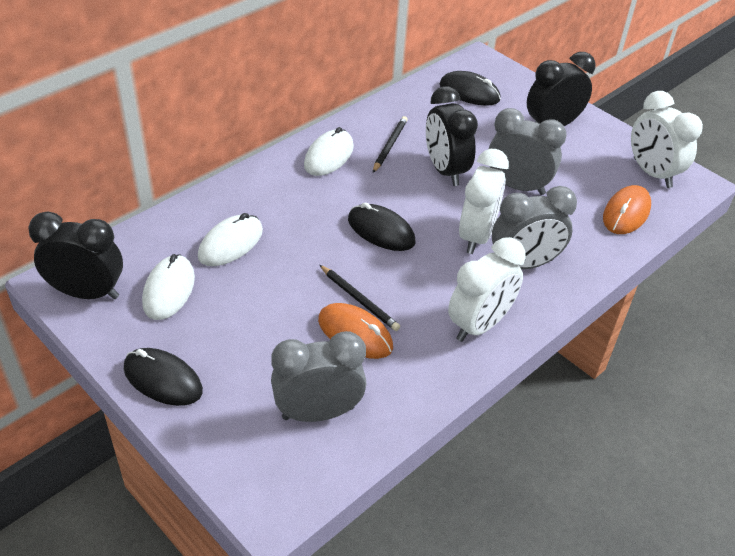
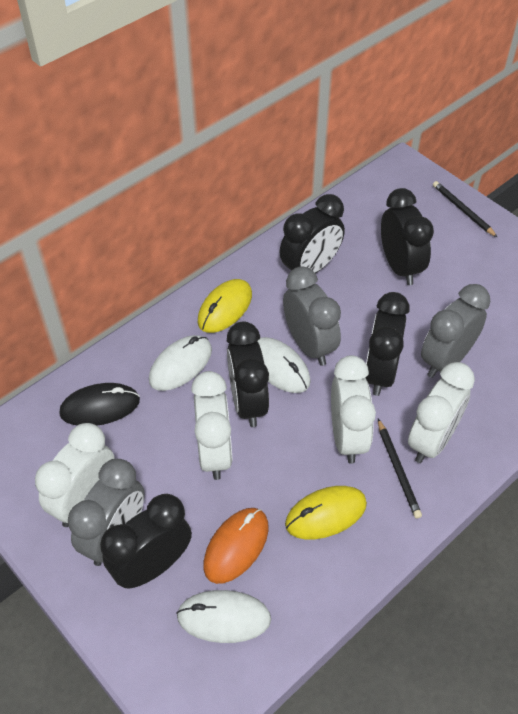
black clock: [28,211,123,299] [426,86,478,186] [527,52,596,126] = 3 -> [100,494,192,588] [227,321,269,427] [280,194,345,273] [365,292,410,396] [381,188,434,285] = 5
black mouse: [124,348,203,406] [348,203,416,251] [439,71,501,106] = 3 -> [59,383,140,426] = 1
orange mouse: [318,303,393,359] [603,185,651,234] = 2 -> [203,508,269,584] = 1
white clock: [448,237,526,342] [459,149,509,254] [631,91,703,188] = 3 -> [35,423,115,527] [191,371,233,480] [331,355,376,464] [408,362,475,463] = 4
yellow mouse: none = 0 -> [198,279,252,333] [285,486,367,540] = 2

